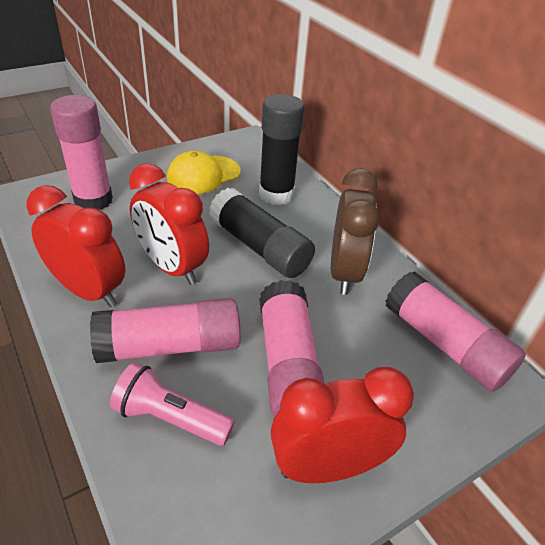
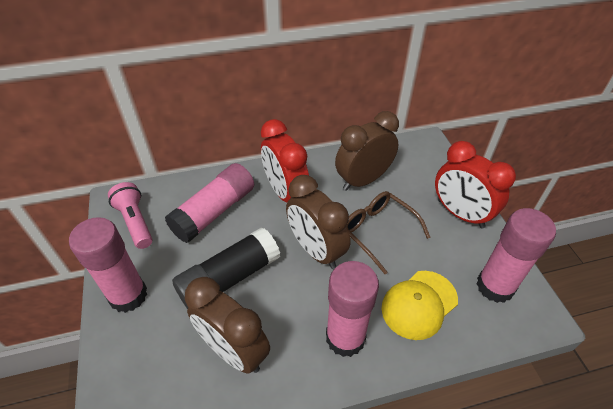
black glue stick: [209,188,315,278] [259,94,304,205] = 2 -> [172,227,280,309] = 1
brown clock: [331,168,379,295] = 1 -> [185,277,270,374] [286,175,351,269] [335,111,399,191] = 3
brown glasses: none = 0 -> [347,191,431,274] = 1
red clock: [26,185,125,307] [129,163,209,285] [271,367,414,483] = 3 -> [261,119,309,202] [435,141,516,228] = 2

